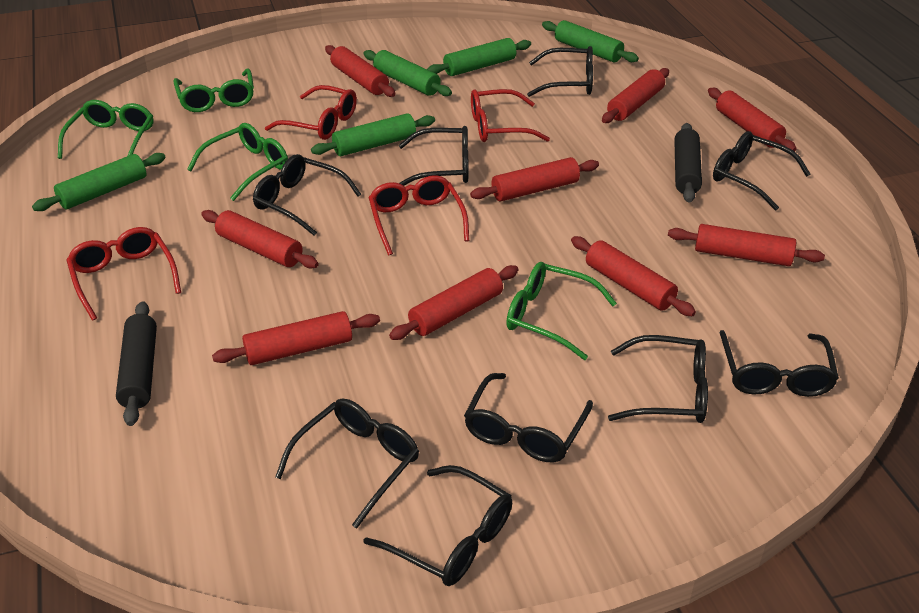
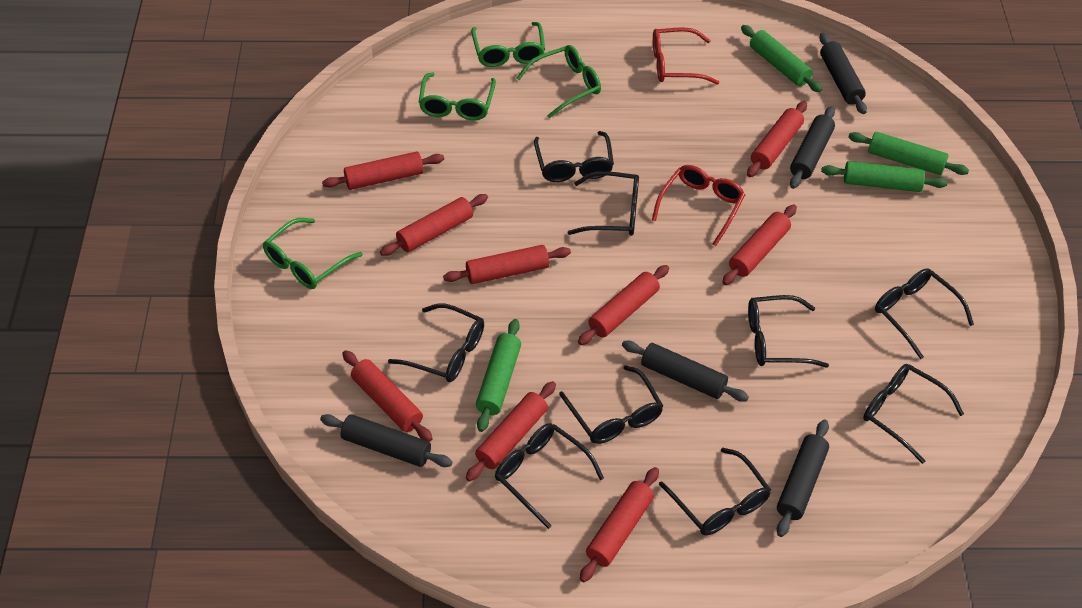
black rolling pin: [116,301,157,426] [674,123,702,203] = 2 -> [320,414,453,467] [622,341,749,402] [777,419,829,537] [790,106,835,189] [819,33,867,114] = 5
green rolling pin: [32,153,166,211] [311,113,435,156] [363,50,452,96] [427,38,531,76] [542,20,639,62] = 5 -> [476,319,521,432] [741,25,822,92] [821,161,947,192] [849,132,969,175] = 4
red glasses: [67,227,181,321] [265,85,357,140] [369,175,469,255] [471,89,550,142] = 4 -> [652,165,745,246] [653,27,719,84] = 2

